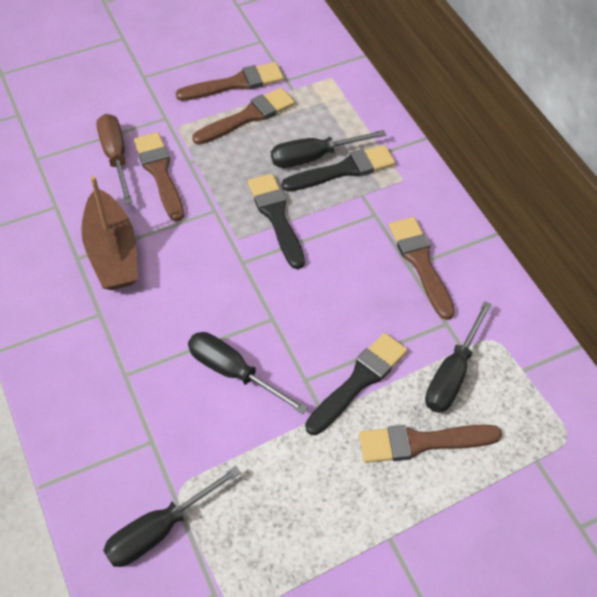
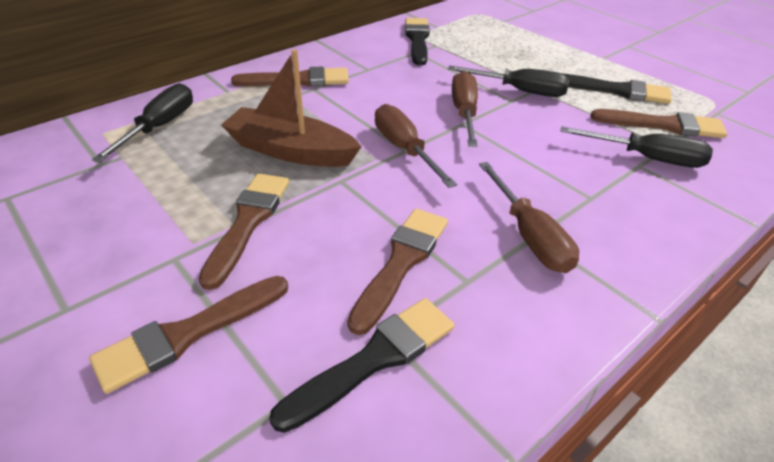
black screwdriver: [103,466,241,567] [188,332,308,414] [271,130,386,168] [425,301,492,413] = 4 -> [92,83,193,163] [448,66,570,97] [560,126,713,168] = 3
brown screwdriver: [96,114,133,205] = 1 -> [375,104,457,188] [452,71,478,147] [479,162,579,273] = 3

